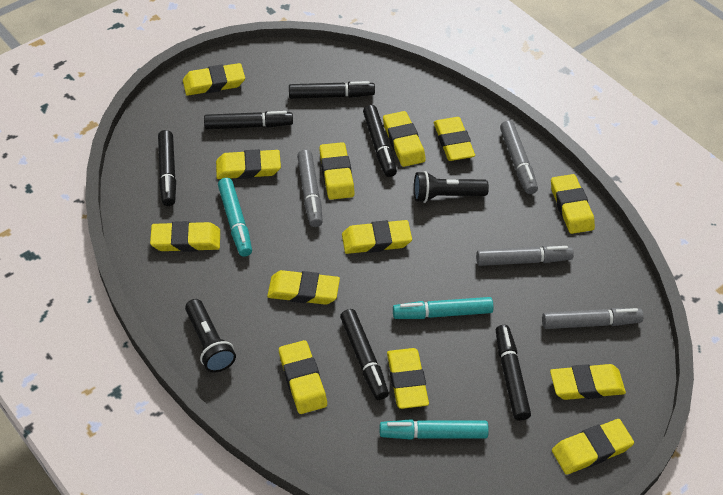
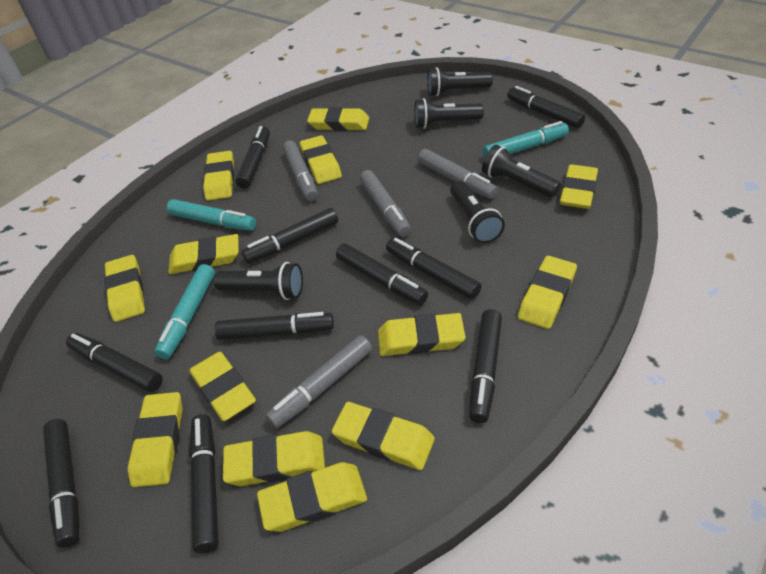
black flashlight: [185,299,236,373] [414,171,489,203] = 2 -> [213,262,303,300] [414,98,484,129] [427,67,493,96] [450,181,505,243] [482,145,561,197] = 5
black marker: [158,130,176,206] [204,111,293,129] [289,81,375,99] [340,309,389,400] [363,105,397,177] [496,325,531,421] = 6 -> [43,419,79,548] [66,333,163,392] [189,414,219,553] [215,312,334,340] [235,126,270,189] [242,208,338,263] [336,244,428,305] [386,238,481,299] [469,309,502,423] [507,86,585,128] = 10

